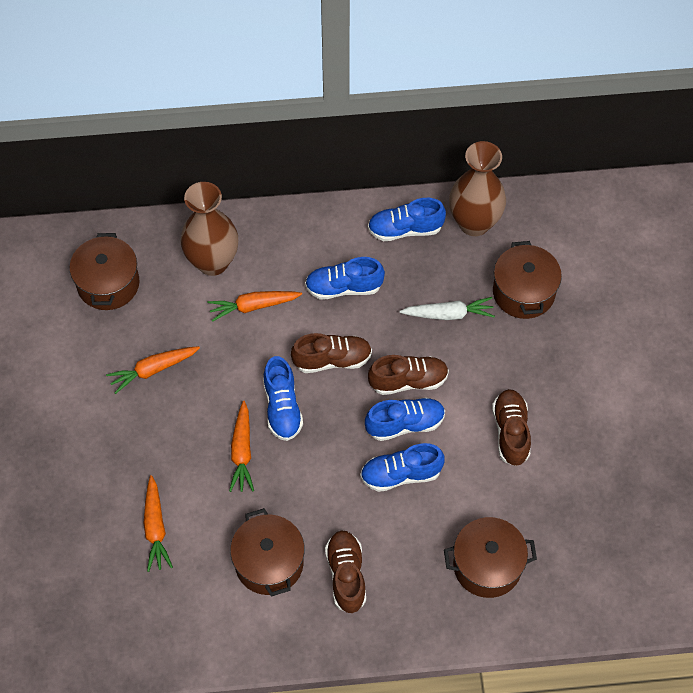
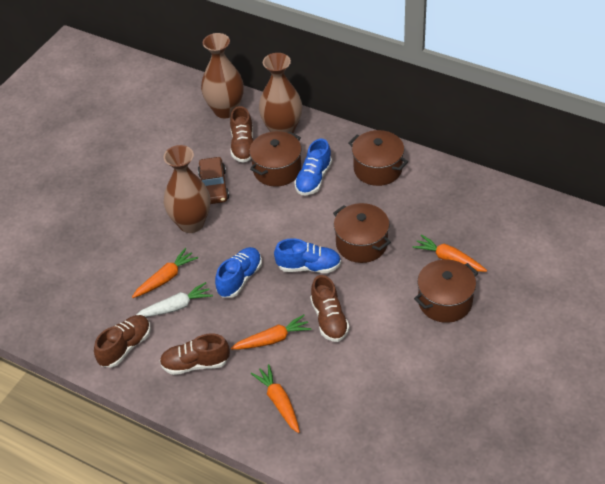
blue shoe: [263,356,303,441] [305,257,385,300] [360,443,445,492] [365,397,445,441] [368,198,446,241] = 5 -> [215,247,262,298] [274,238,341,273] [294,139,332,195] = 3
brown car: none = 0 -> [198,157,229,204] = 1
brown vase: [181,182,238,276] [449,141,506,236] = 2 -> [164,145,210,233] [201,33,244,118] [259,53,302,133] = 3

